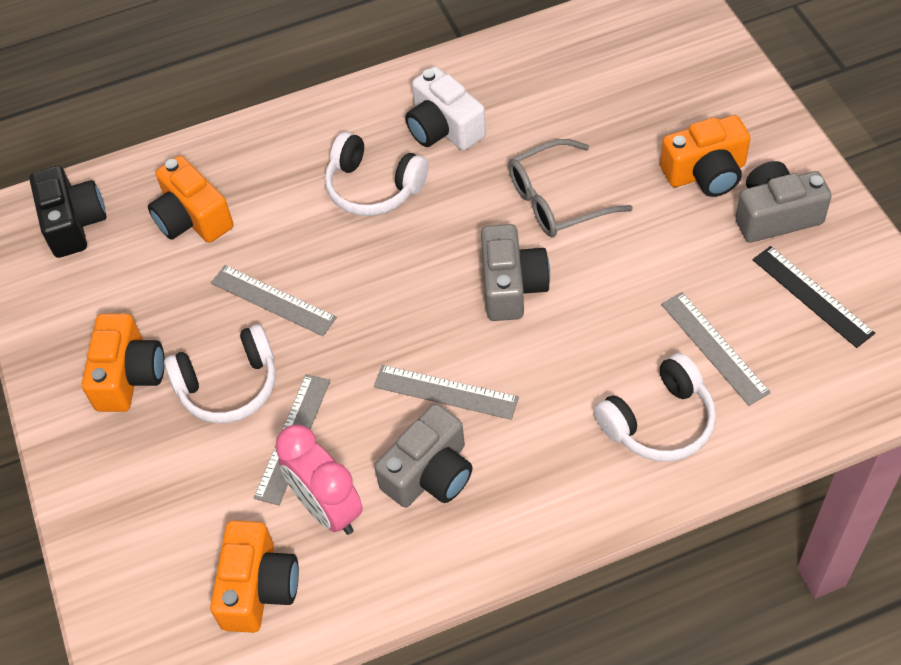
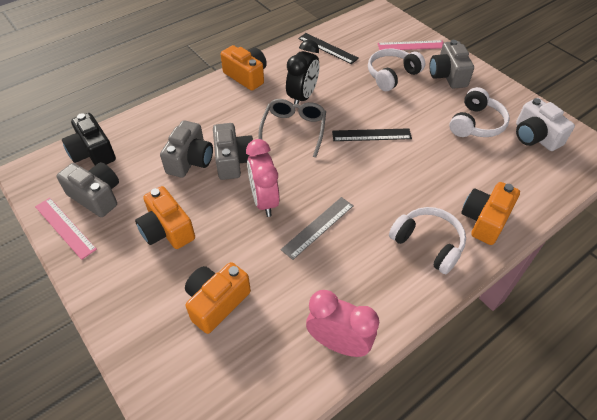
black clock: none = 0 -> [286,40,319,104] = 1
black ruler: [753,246,875,348] = 1 -> [298,33,359,64] [332,128,412,141] = 2
grey camera: [374,404,473,508] [481,224,550,321] [735,161,832,243] = 3 -> [56,162,119,217] [160,120,213,178] [213,123,253,180] [429,40,474,88] = 4
grey ruler: [211,265,337,336] [254,374,330,505] [374,365,519,420] [661,292,771,406] = 4 -> [281,197,354,260] = 1
pink clock: [275,424,363,535] = 1 -> [246,139,280,217] [306,290,379,357] = 2
pink ruler: none = 0 -> [35,198,97,260] [378,40,443,50] = 2

